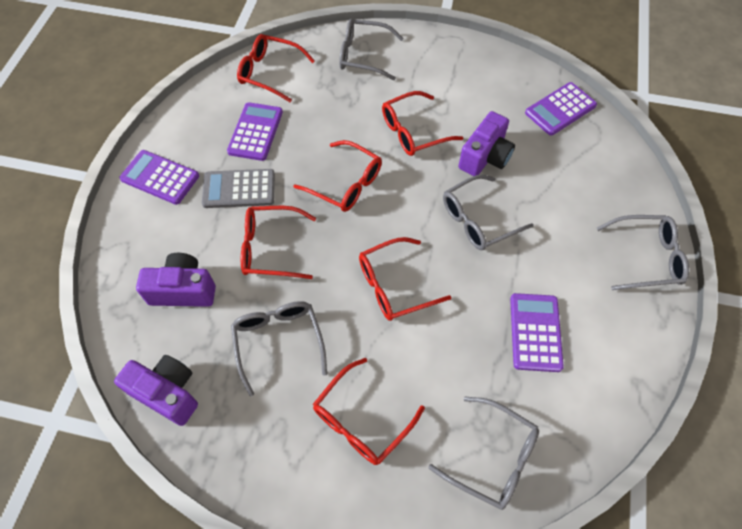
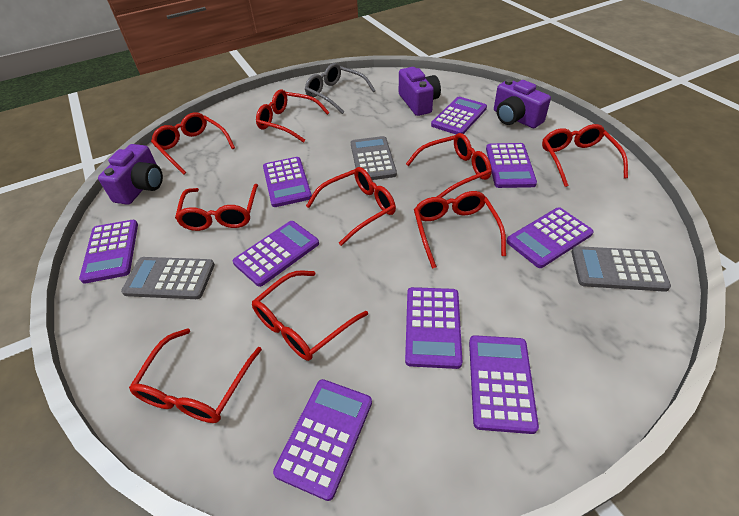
grey calculator: [202,169,275,208] = 1 -> [121,257,215,299] [351,136,397,180] [572,246,671,292] = 3
grey glasses: [231,301,327,396] [339,19,404,80] [428,397,539,510] [443,174,534,250] [597,215,689,290] = 5 -> [305,63,376,114] = 1
purple calculator: [119,150,199,205] [227,102,283,161] [510,293,564,372] [525,82,597,136] = 4 -> [79,220,138,284] [233,221,319,287] [263,157,312,207] [273,379,372,501] [405,287,462,369] [431,97,487,134] [469,335,539,434] [486,143,537,188] [506,207,594,268] = 9
red glasses: [237,34,315,102] [241,206,316,279] [293,140,382,212] [313,358,425,465] [359,237,451,321] [382,91,463,156] = 6 -> [129,328,262,423] [151,112,235,175] [175,184,259,231] [252,270,368,361] [256,89,329,143] [306,167,396,246] [406,133,492,198] [414,191,506,269] [542,124,628,187] = 9

